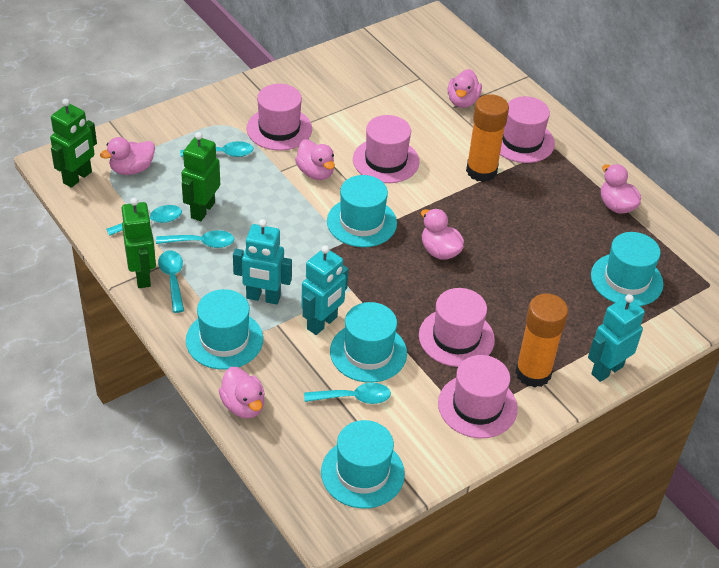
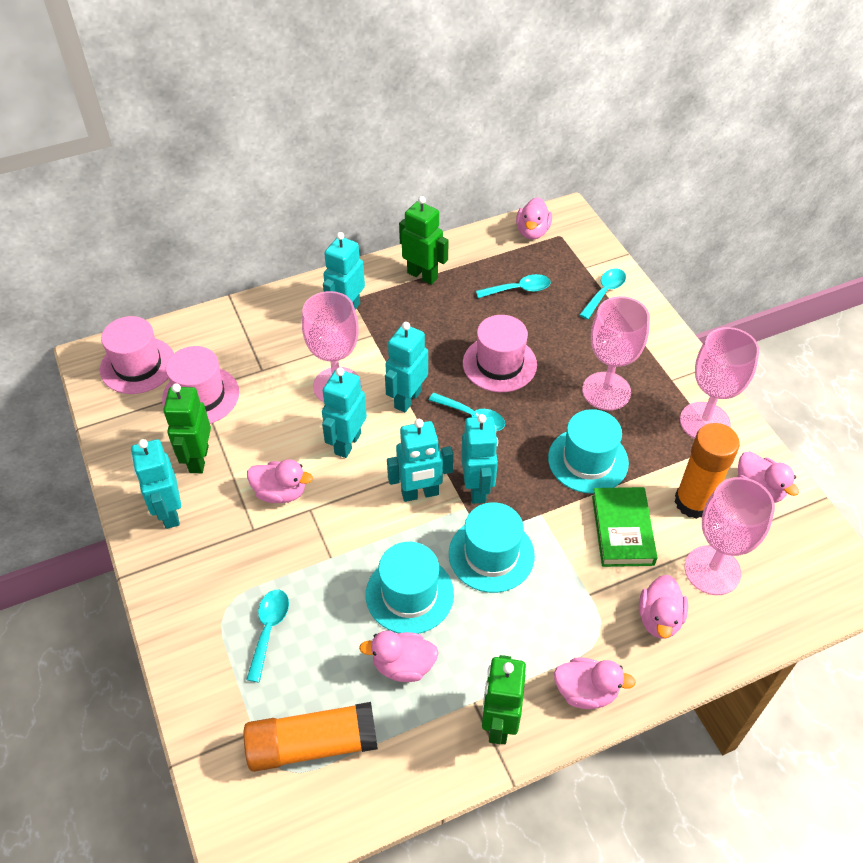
green book: none = 0 -> [592,487,658,567] = 1
pink goblet: none = 0 -> [302,291,361,402] [582,296,650,410] [680,327,759,439] [685,477,775,595] = 4
pink hat: [247,84,312,151] [353,115,420,183] [419,288,495,367] [438,355,518,438] [500,96,555,163] = 5 -> [100,316,174,394] [162,346,239,424] [463,315,537,392] = 3
turquoise hat: [186,289,263,370] [321,420,405,509] [327,175,397,247] [330,302,407,383] [591,232,664,306] = 5 -> [366,542,454,634] [449,502,535,593] [548,409,629,494] = 3
turquoise robot: [233,219,292,304] [301,245,348,335] [588,294,645,382] = 3 -> [131,439,181,529] [322,367,367,458] [323,232,365,310] [385,322,428,412] [387,419,453,502] [461,414,498,504] = 6
turquoise spoon: [107,205,182,236] [156,230,234,248] [158,250,184,313] [180,141,254,157] [304,383,391,404] = 5 -> [246,590,289,682] [429,393,505,431] [476,274,551,298] [579,269,626,319] = 4

